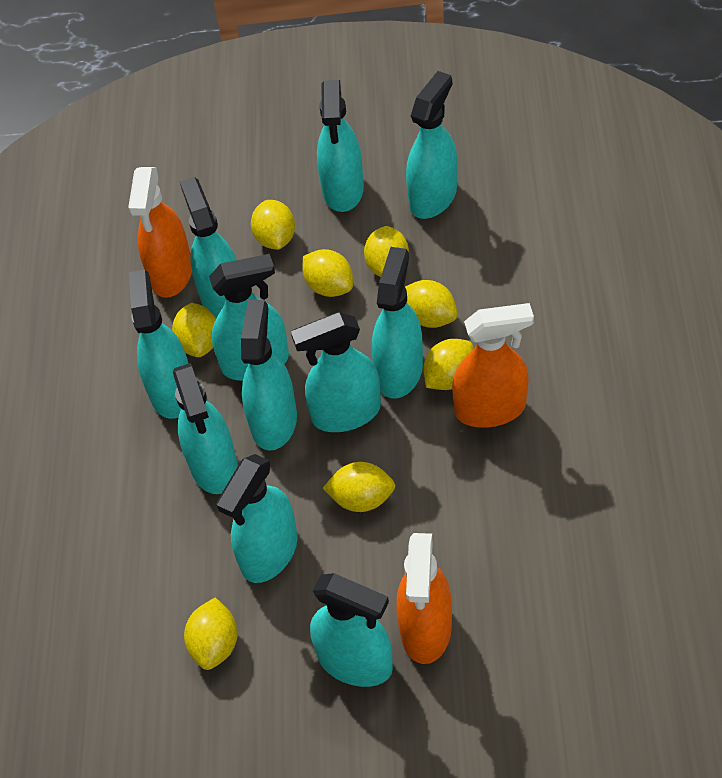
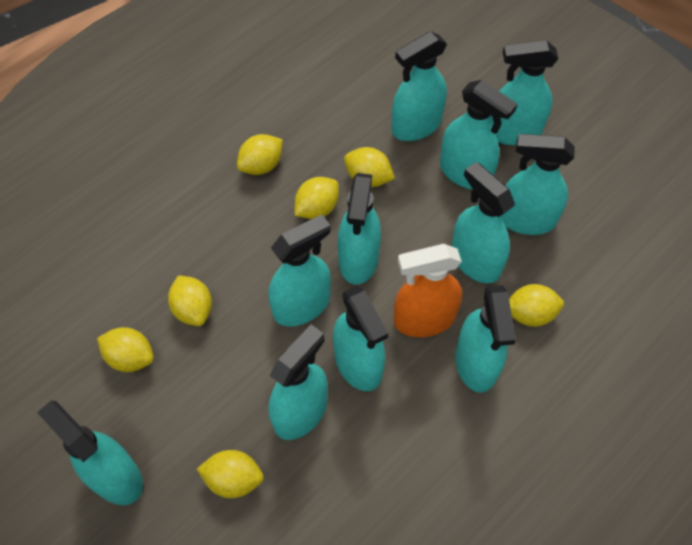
orange spray bottle: [128,167,192,298] [396,533,452,664] [452,303,534,428] = 3 -> [394,244,462,337] = 1
yellow lemon: [172,303,216,357] [184,597,238,670] [251,200,295,250] [303,249,353,297] [323,462,395,512] [364,226,409,277] [405,280,458,328] [424,339,474,390] = 8 -> [97,327,154,372] [168,275,212,326] [197,450,264,498] [237,134,283,175] [295,177,339,219] [344,147,395,187] [509,284,564,327] = 7

